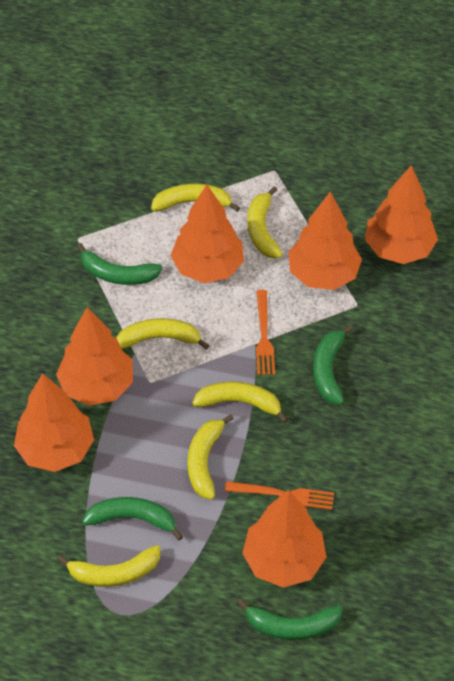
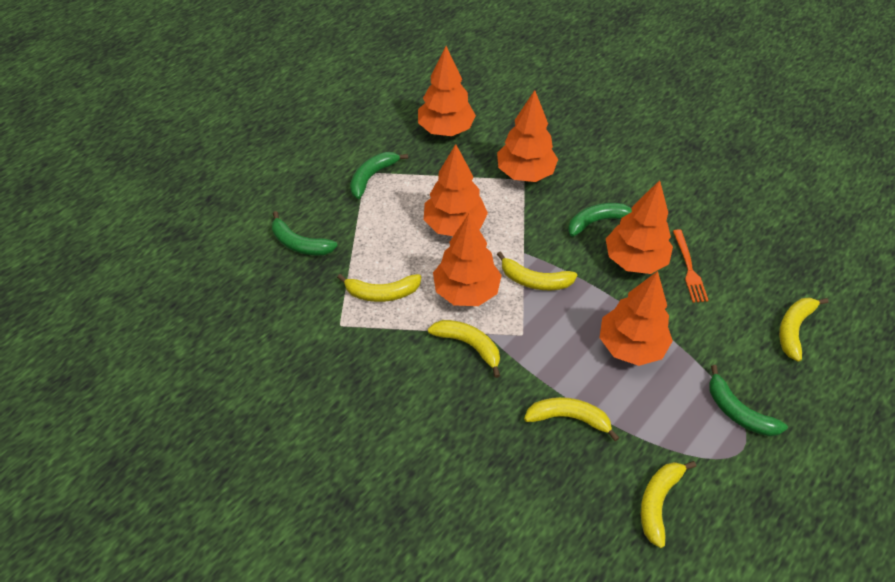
orange fork: [225,481,334,510] [256,290,275,375] = 2 -> [673,229,709,303] = 1

